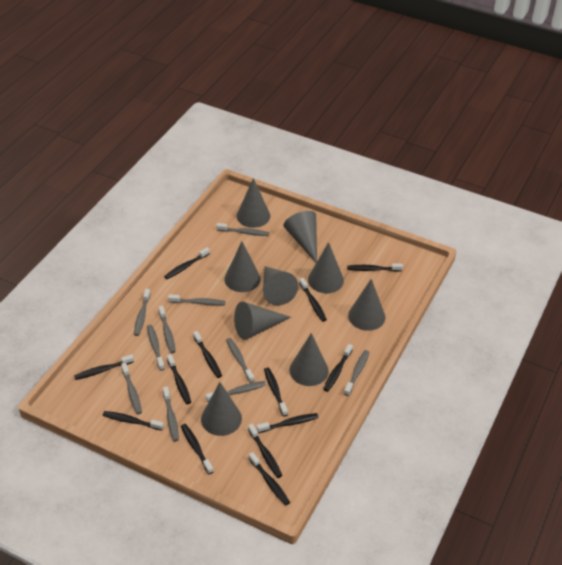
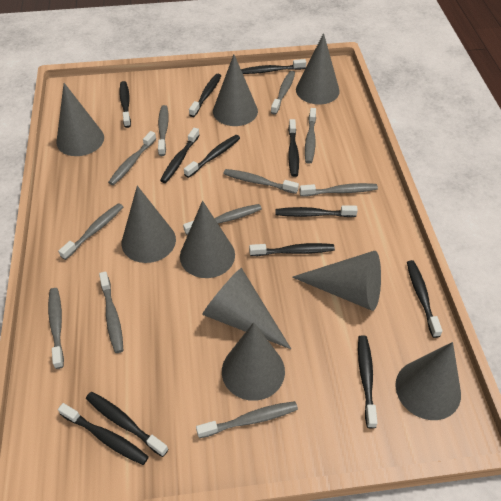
black toothbrush: [74,354,134,380] [103,411,164,431] [164,247,210,279] [167,354,191,404] [181,424,214,474] [193,331,222,378] [248,424,282,478] [248,452,290,506] [257,413,318,433] [264,367,288,417] [299,278,327,322] [324,344,353,391] [347,263,403,272] = 13 -> [58,403,149,465] [86,392,168,457] [120,81,131,128] [160,128,199,183] [184,135,240,178] [189,74,221,117] [241,59,306,74] [249,243,335,256] [275,205,358,217] [288,119,299,177] [358,335,378,428] [407,260,443,338] = 12
grey toothbrush: [121,363,142,414] [134,289,151,336] [147,325,165,371] [159,306,176,353] [163,387,179,441] [168,294,226,306] [206,381,266,402] [216,223,270,236] [226,338,255,383] [344,350,369,396] = 10 -> [48,288,64,369] [58,203,123,260] [99,271,123,353] [108,131,156,185] [158,105,169,156] [183,204,262,235] [196,401,298,438] [223,169,299,194] [271,71,295,115] [299,183,378,197] [305,108,316,164] = 11

